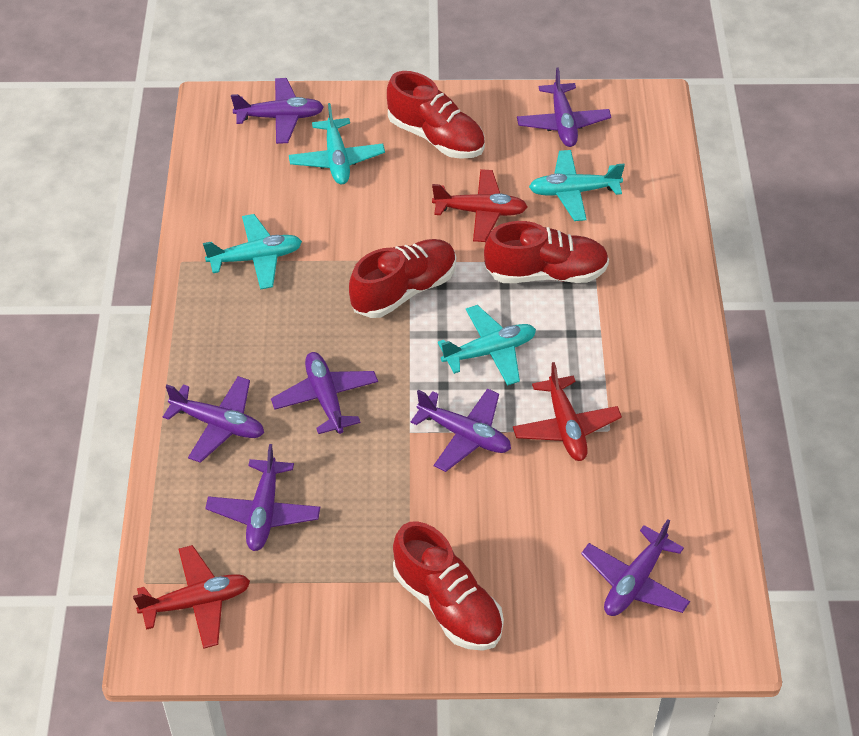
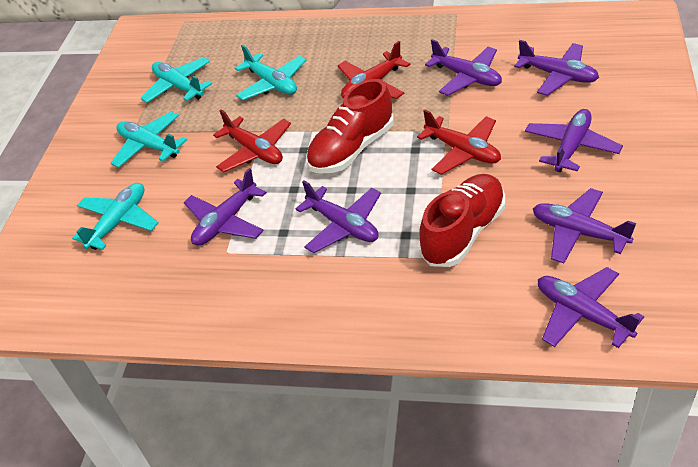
red shoe: [349,239,456,318] [387,71,485,159] [393,521,504,651] [484,221,609,283] = 4 -> [306,79,394,174] [419,174,505,267] = 2

